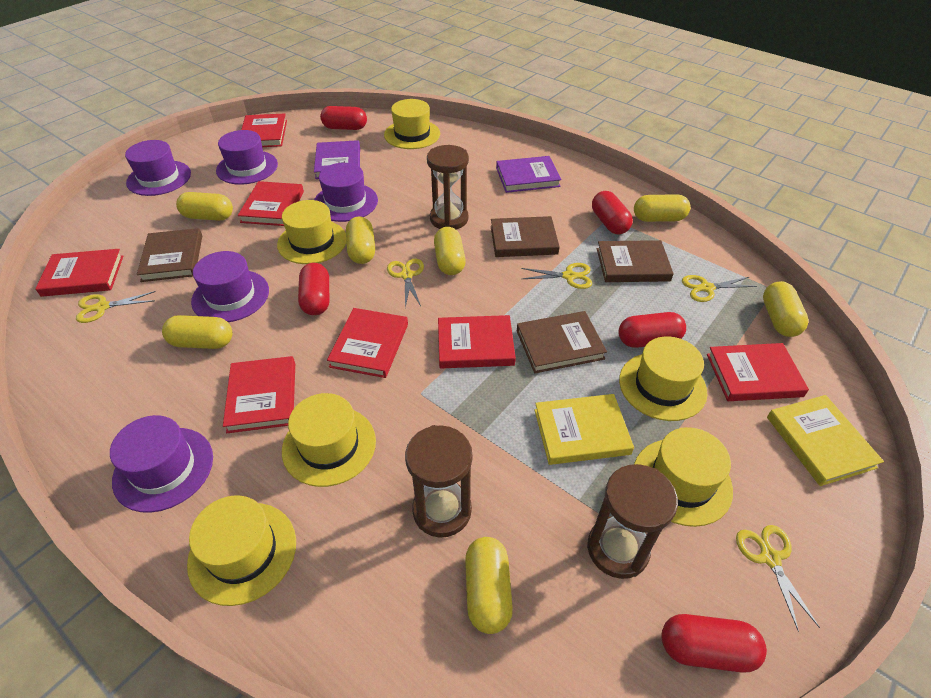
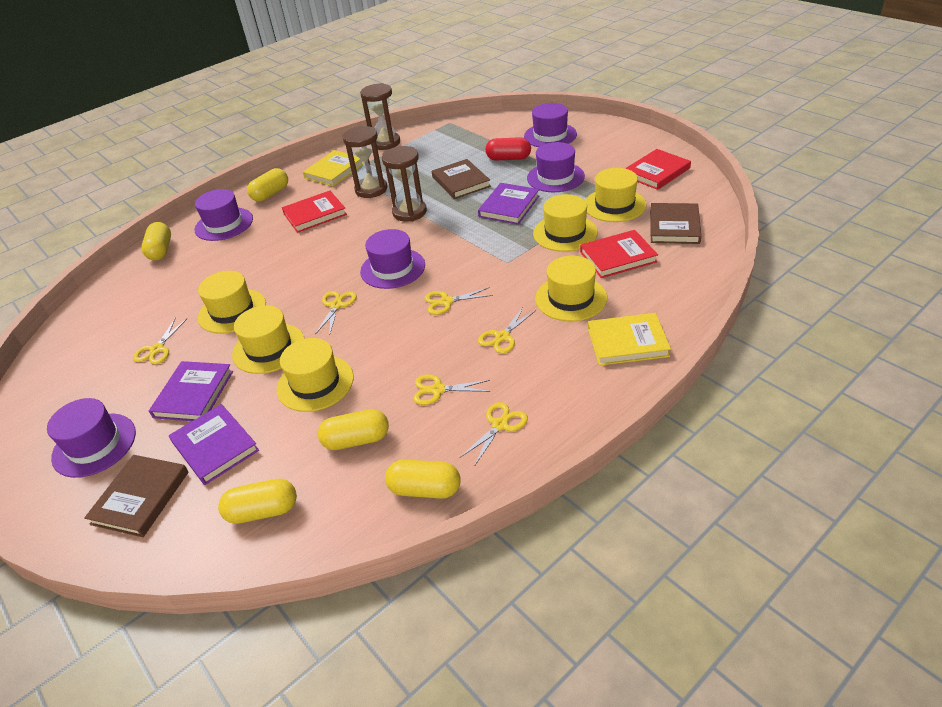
brown book: [137,228,202,282] [491,216,560,257] [517,311,607,373] [597,240,674,282] = 4 -> [84,455,188,537] [432,159,491,199] [650,203,701,244] = 3
purple book: [314,140,360,179] [496,156,561,193] = 2 -> [149,361,233,421] [169,404,259,485] [478,183,539,225] = 3
red book: [35,249,124,297] [223,356,295,433] [238,181,304,226] [241,113,287,147] [327,308,408,378] [438,315,516,368] [707,343,809,401] = 7 -> [282,191,347,233] [580,230,658,278] [625,149,691,190] = 3
red capsule: [298,263,329,315] [320,106,367,130] [592,191,633,235] [618,312,686,348] [662,614,767,673] = 5 -> [486,137,531,161] = 1
yellow capsule: [162,315,232,349] [176,192,233,221] [346,217,375,264] [434,227,466,275] [465,537,513,634] [634,194,691,222] [763,281,809,337] = 7 -> [141,222,171,260] [218,479,297,524] [247,168,288,201] [318,409,389,450] [385,459,461,499] = 5
yellow scissors: [76,291,156,323] [387,259,424,308] [521,263,592,289] [682,275,757,302] [736,525,820,632] = 5 -> [133,317,188,365] [315,291,357,335] [413,374,490,405] [424,287,493,315] [461,402,528,465] [478,307,536,354] = 6

